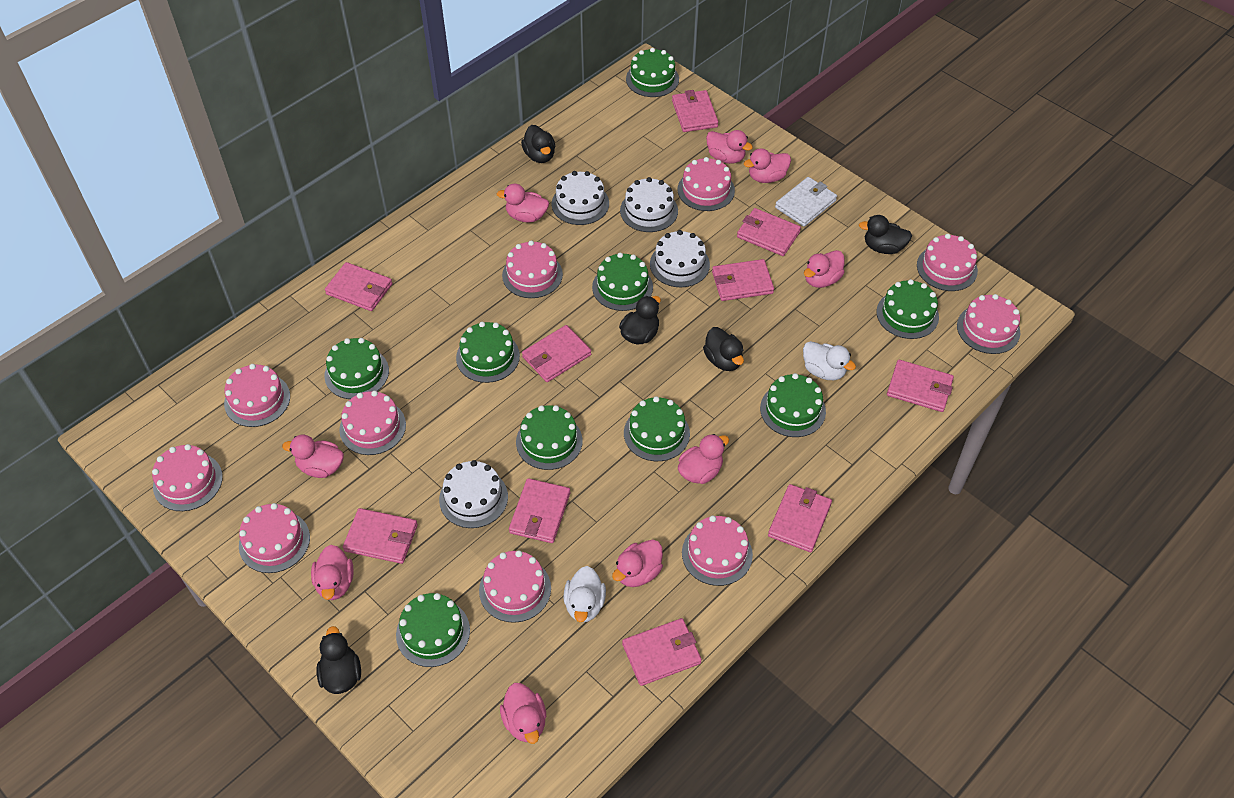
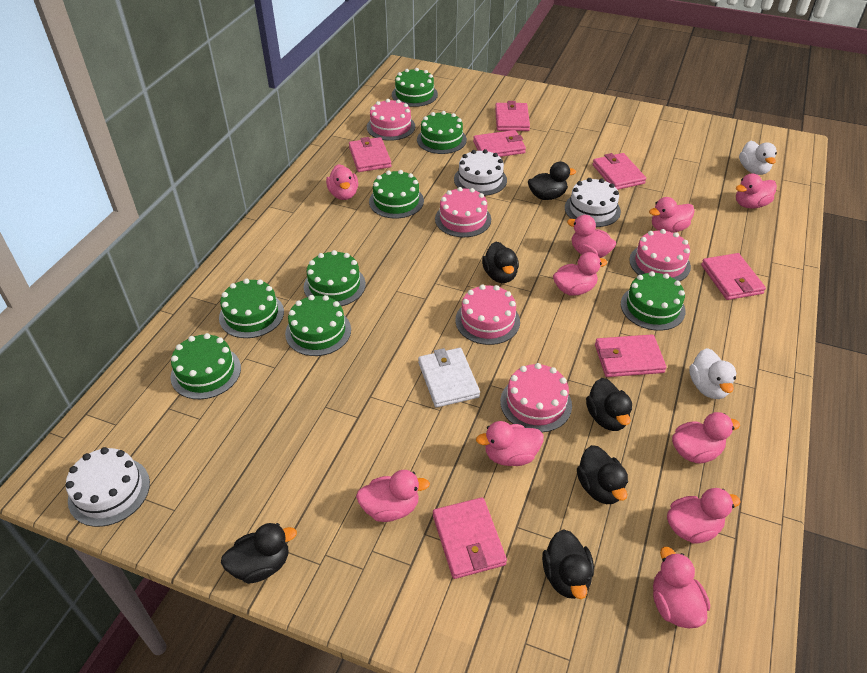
black duck: [316,626,361,694] [521,125,555,163] [619,296,661,345] [703,327,744,371] [859,215,912,254] = 5 -> [221,523,297,584] [482,242,519,283] [528,162,576,200] [542,529,594,599] [577,445,628,504] [586,378,632,431] = 6
green cake: [324,338,389,399] [396,593,470,667] [456,322,520,383] [516,405,583,470] [592,253,653,311] [624,396,690,461] [626,48,679,97] [760,373,826,437] [876,279,939,339] = 9 -> [171,333,241,399] [219,278,284,338] [285,295,351,356] [304,250,366,306] [369,170,424,218] [392,68,438,107] [417,111,467,154] [621,271,686,331] = 8
pink cake: [152,444,223,511] [224,364,290,427] [239,503,310,573] [339,391,406,455] [479,550,551,623] [502,240,563,298] [678,157,735,211] [682,516,753,586] [917,234,978,291] [957,294,1020,354] = 10 -> [367,99,415,141] [435,187,491,237] [456,284,520,345] [500,363,572,432] [629,229,691,281] = 5
pink duck: [282,435,344,478] [311,545,354,600] [497,184,549,223] [500,683,546,744] [612,540,663,587] [678,434,729,484] [706,130,753,164] [744,148,791,183] [804,250,845,288] = 9 -> [326,164,358,200] [356,470,430,522] [476,421,544,466] [553,252,607,296] [567,215,616,258] [649,197,695,233] [653,547,710,628] [667,488,740,544] [672,412,740,463] [736,173,777,209] = 10
pink wallet: [325,262,392,311] [343,508,418,564] [509,478,570,543] [522,325,591,382] [622,618,702,686] [672,90,719,132] [712,259,774,301] [737,208,801,256] [768,484,832,552] [887,360,954,412] = 10 -> [349,137,392,172] [433,497,507,579] [473,130,526,157] [495,101,530,131] [593,153,646,190] [595,334,667,377] [701,253,766,300] = 7
white cake: [439,460,508,528] [552,171,609,225] [620,177,678,232] [650,230,710,287] = 4 -> [66,447,150,527] [454,149,507,196] [565,178,621,227] = 3

